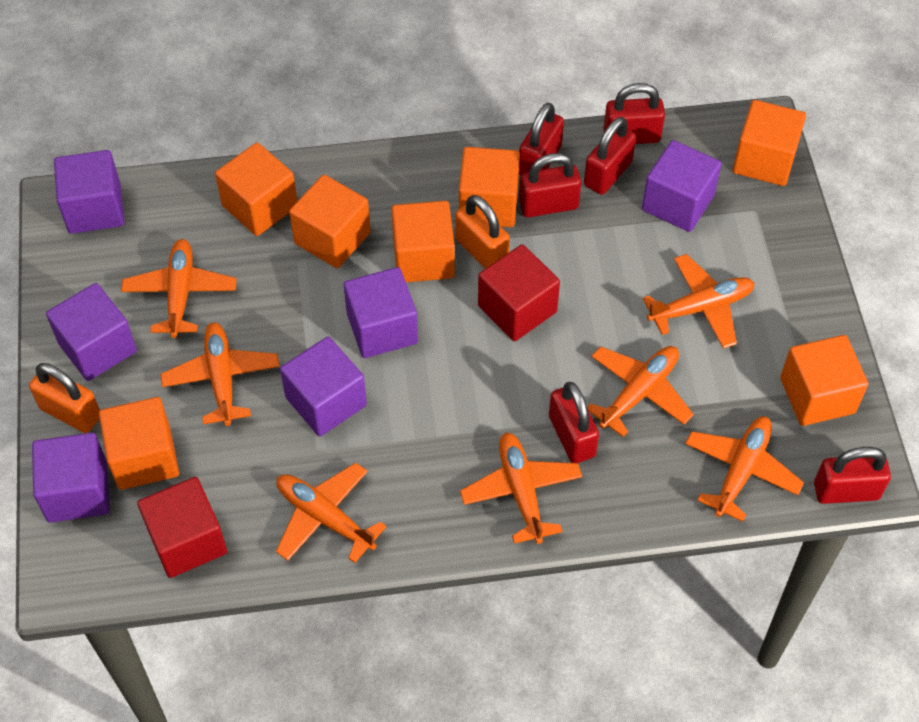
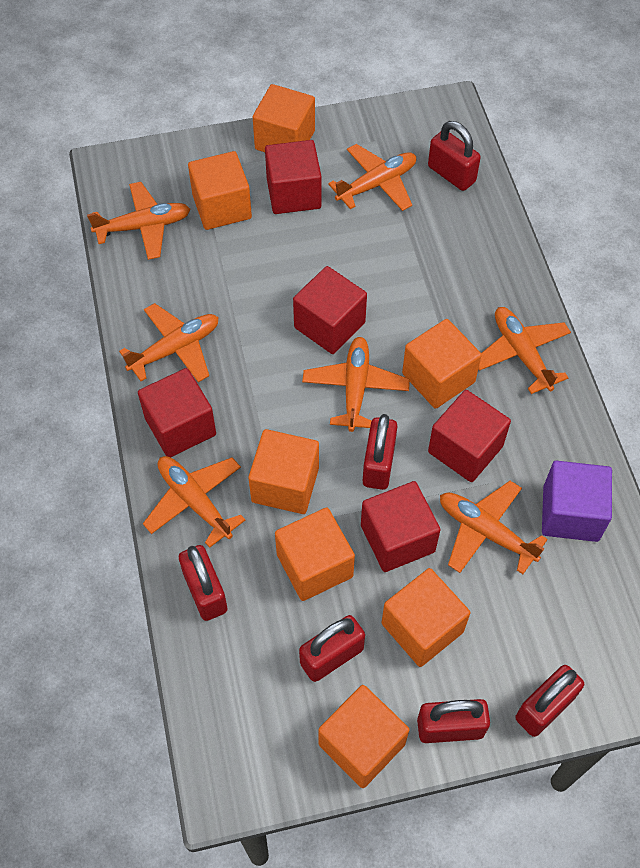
orange padlock: [29,363,100,433] [455,195,510,269] = 2 -> none = 0
purple cube: [32,433,110,523] [46,283,137,381] [54,150,124,234] [280,337,367,436] [344,267,418,358] [642,140,722,232] = 6 -> [542,461,612,542] = 1
red cube: [137,477,227,578] [478,244,560,341] = 2 -> [138,368,216,457] [265,140,321,214] [293,266,367,354] [361,481,441,572] [428,390,511,482] = 5

